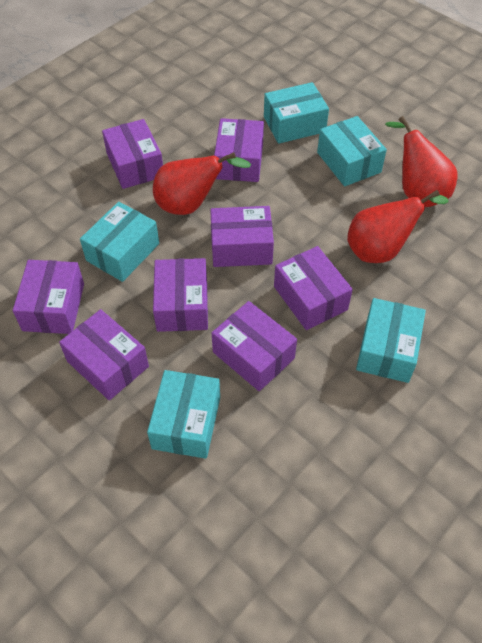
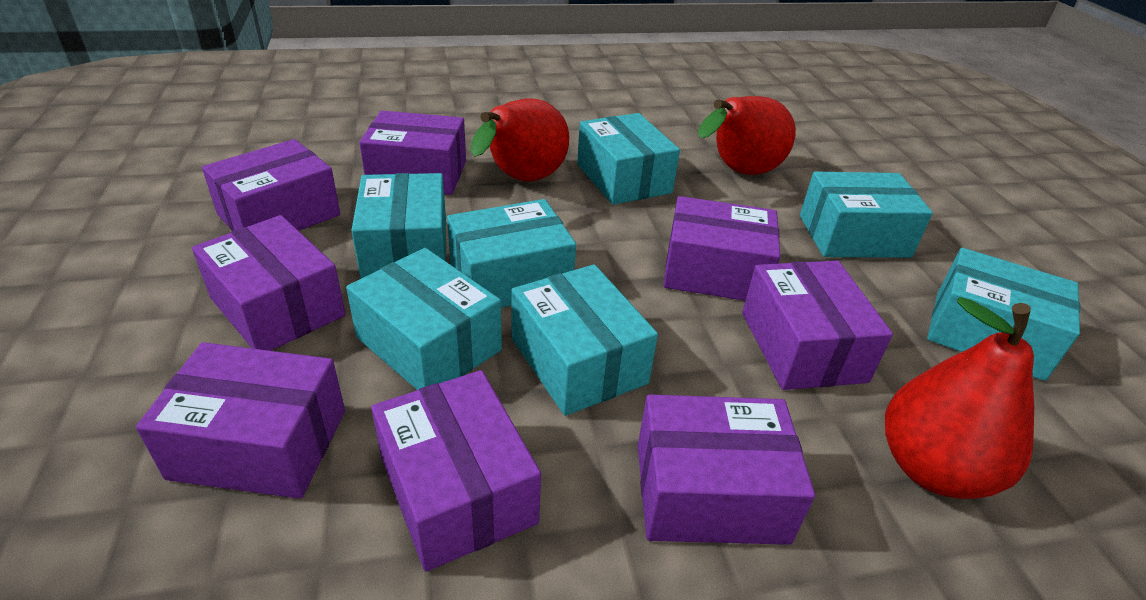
turquoise box: [80,202,159,282] [147,370,220,459] [264,82,329,144] [317,116,387,186] [356,298,426,383] = 5 -> [346,248,502,390] [351,173,446,279] [447,199,576,308] [511,264,658,416] [577,113,680,205] [800,172,933,258] [927,248,1080,381] = 7

